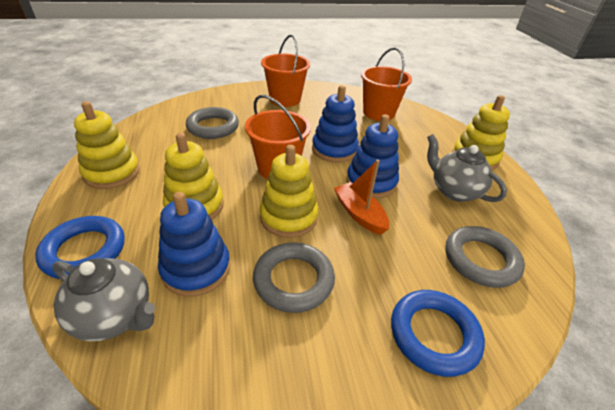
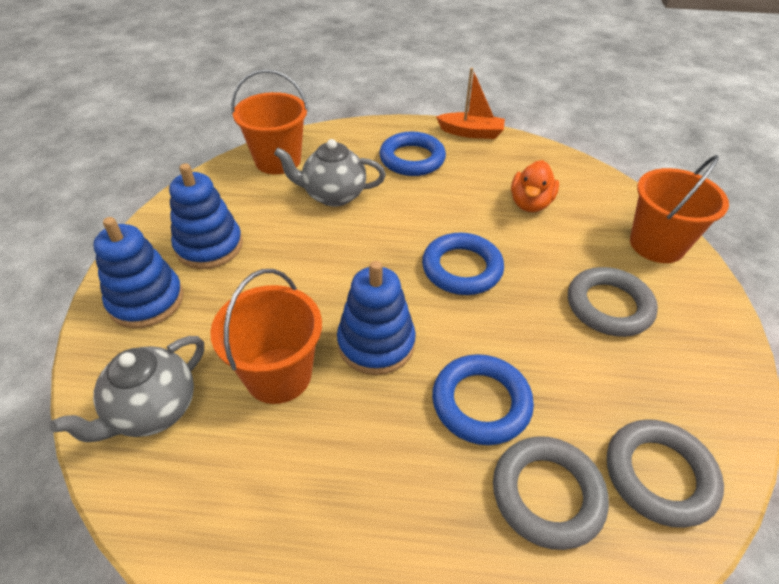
blue ring: [35,216,125,279] [391,290,485,377] = 2 -> [379,131,446,176] [422,233,504,295] [432,354,534,445] = 3
orange duck: none = 0 -> [511,160,559,212] = 1
yellow stacking toy: [74,101,140,189] [163,133,224,219] [260,145,318,238] [452,95,510,170] = 4 -> none = 0

